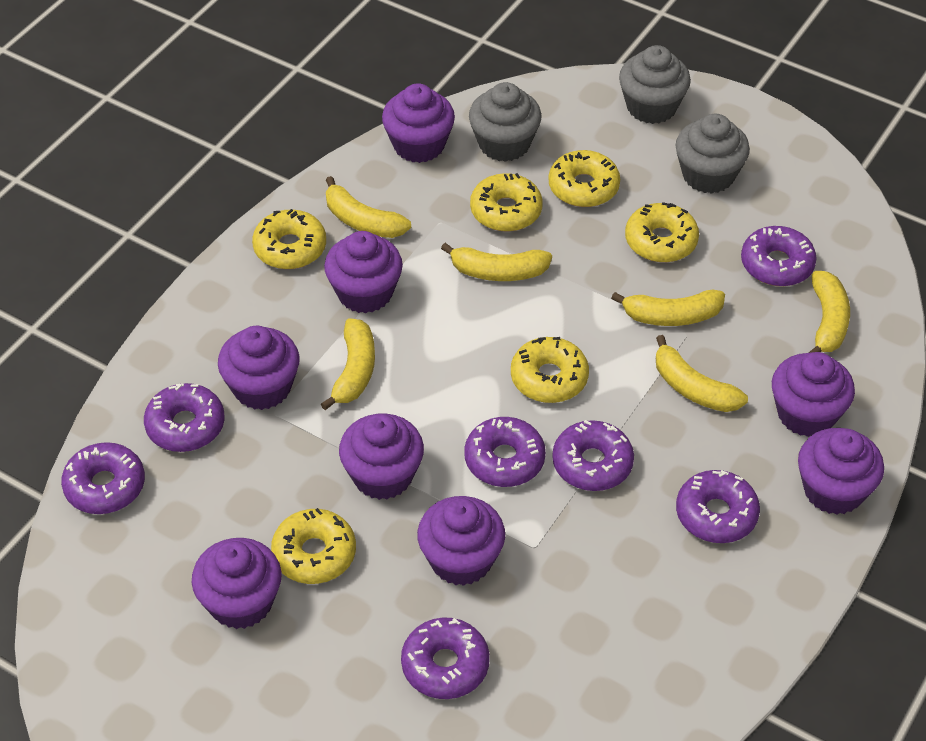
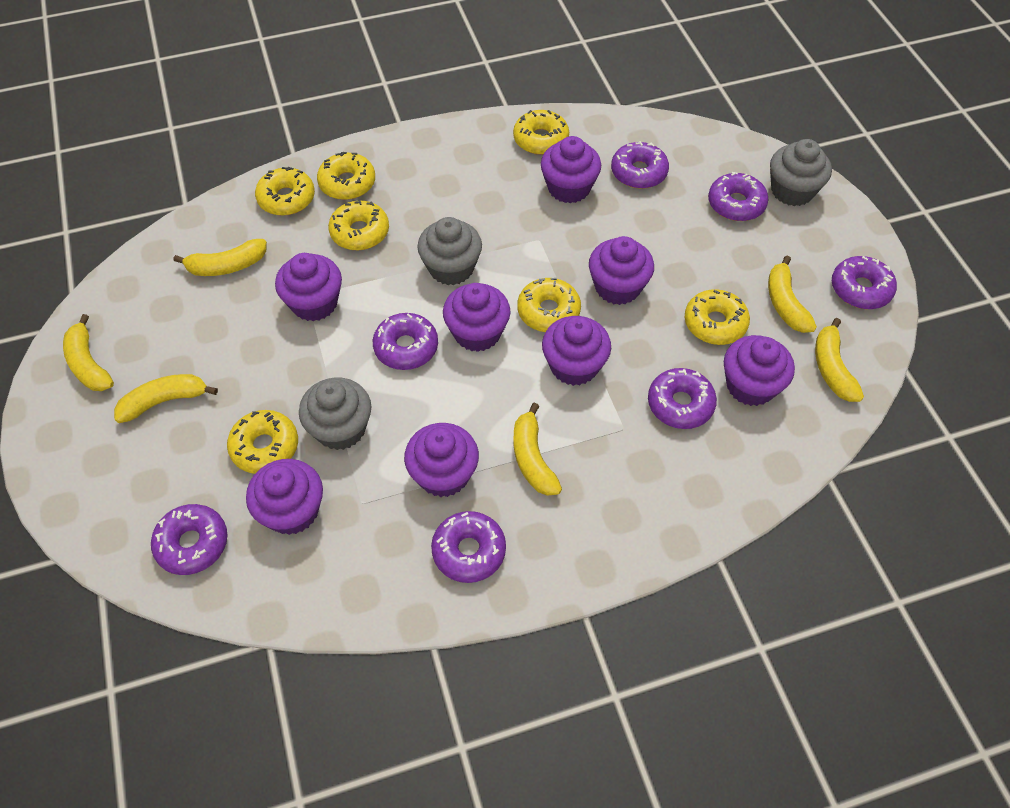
yellow donut: [252,209,326,269] [271,508,356,584] [470,173,543,232] [511,337,589,403] [548,150,620,207] [625,202,699,262] = 6 -> [227,410,298,474] [255,167,315,216] [317,152,375,200] [328,200,389,250] [513,110,569,155] [517,278,581,332] [685,289,750,345] = 7

